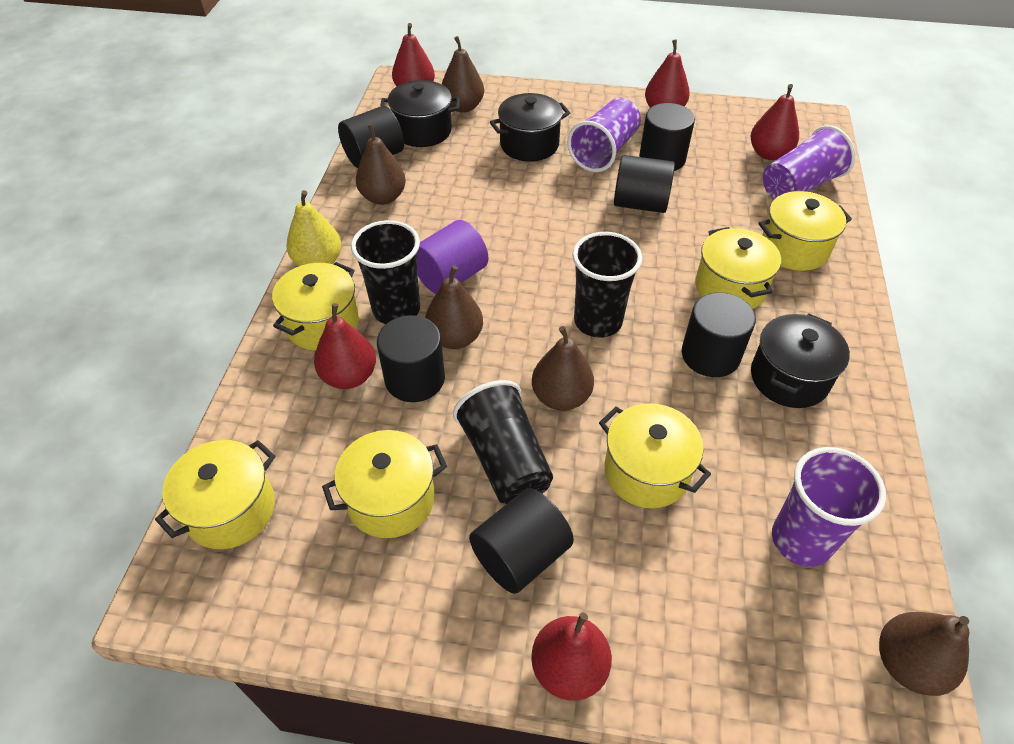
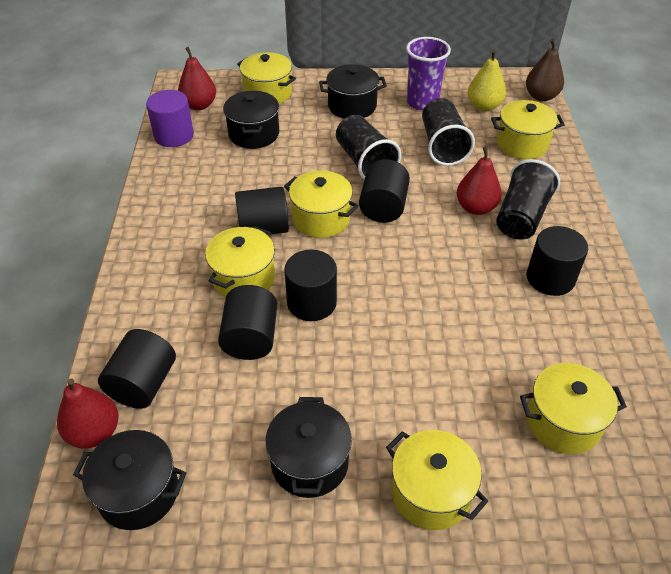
black pot: [380,80,460,147] [490,93,570,162] [751,314,850,408] = 3 -> [73,430,186,530] [223,91,279,149] [265,397,352,498] [319,65,387,119] = 4
brown pear: [356,124,406,205] [425,265,483,349] [442,36,484,113] [532,326,594,411] [879,612,969,696] = 5 -> [526,39,564,101] = 1
purple cup: [567,98,641,172] [763,125,856,199] [772,447,886,567] = 3 -> [406,37,451,111] = 1
red pear: [314,303,376,389] [392,23,435,87] [531,613,612,701] [645,40,690,108] [751,84,799,160] = 5 -> [57,379,119,448] [178,47,216,110] [457,146,502,215] = 3

